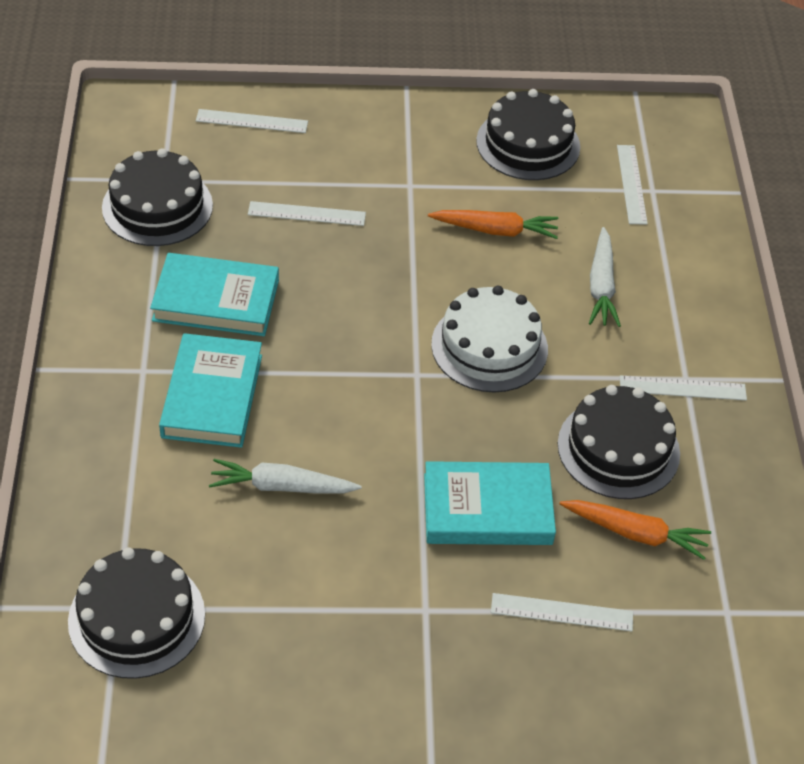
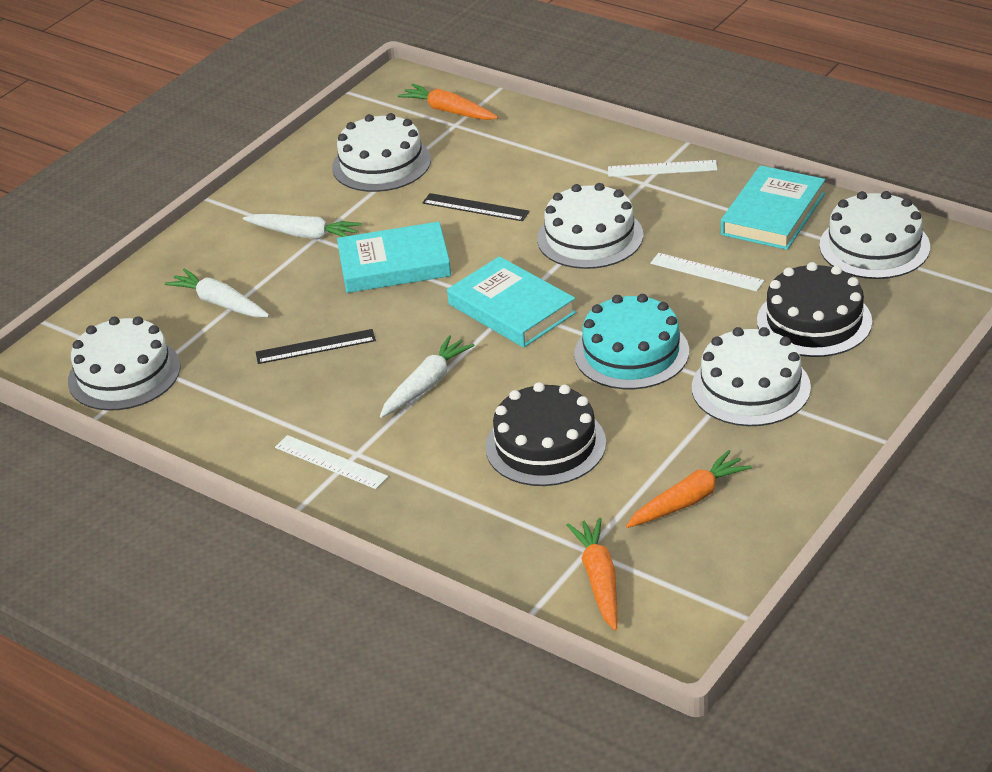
black cake: [68,547,205,679] [102,148,213,246] [476,89,580,180] [558,385,680,499] = 4 -> [485,382,606,486] [757,262,872,357] = 2
black ruler: none = 0 -> [256,329,376,364] [422,193,530,221] = 2
orange carrot: [428,210,558,239] [560,500,711,560] = 2 -> [398,84,498,120] [567,518,618,631] [626,450,752,528] = 3
turquoise cake: none = 0 -> [574,294,689,389] = 1
white cake: [431,286,548,392] = 1 -> [68,316,181,411] [332,113,431,192] [537,183,643,269] [692,327,811,426] [819,191,930,279] = 5
white carrot: [209,459,362,494] [589,227,621,327] = 2 -> [165,269,269,317] [243,214,362,239] [380,335,475,418] = 3
white ruler: [196,109,308,133] [248,201,366,226] [491,593,633,631] [617,145,648,225] [620,375,747,400] = 5 -> [275,435,388,489] [608,160,717,177] [650,253,764,291] = 3

